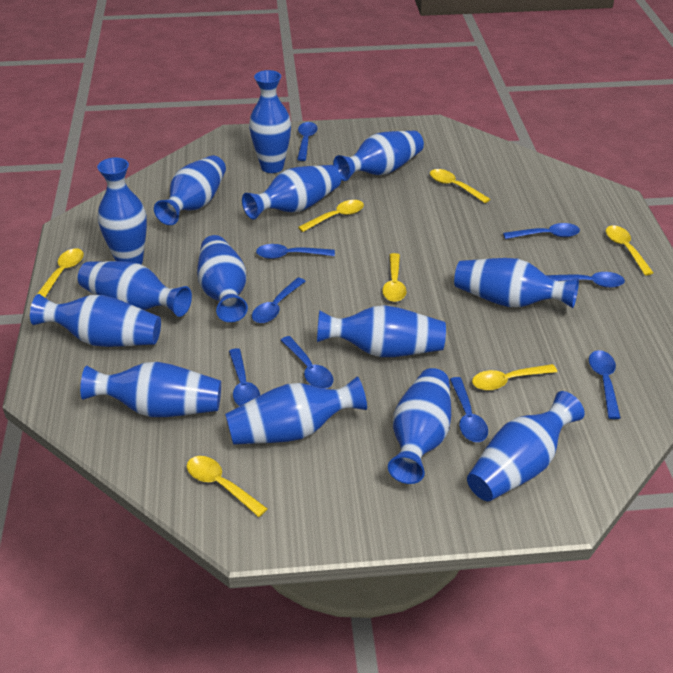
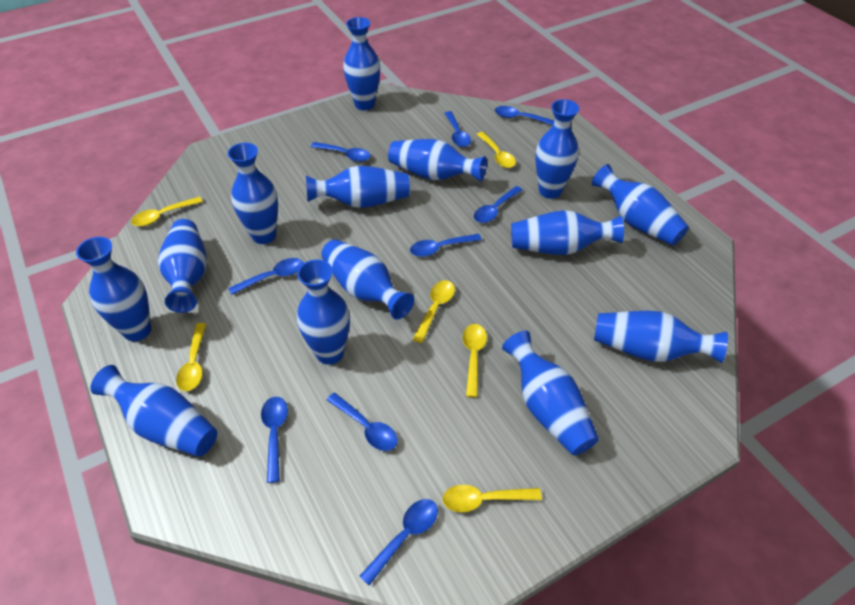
yellow spoon: [37,248,84,297] [187,456,268,517] [298,200,364,232] [382,253,407,302] [430,169,490,203] [472,364,557,391] [606,225,653,275] = 7 -> [131,197,203,226] [176,323,206,391] [412,280,455,343] [443,485,542,512] [462,324,487,397] [477,132,516,168] = 6

